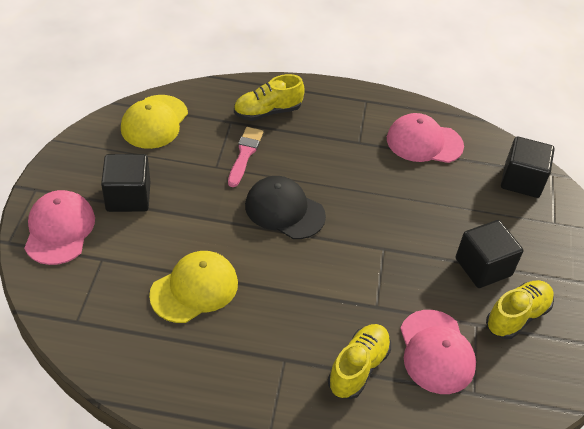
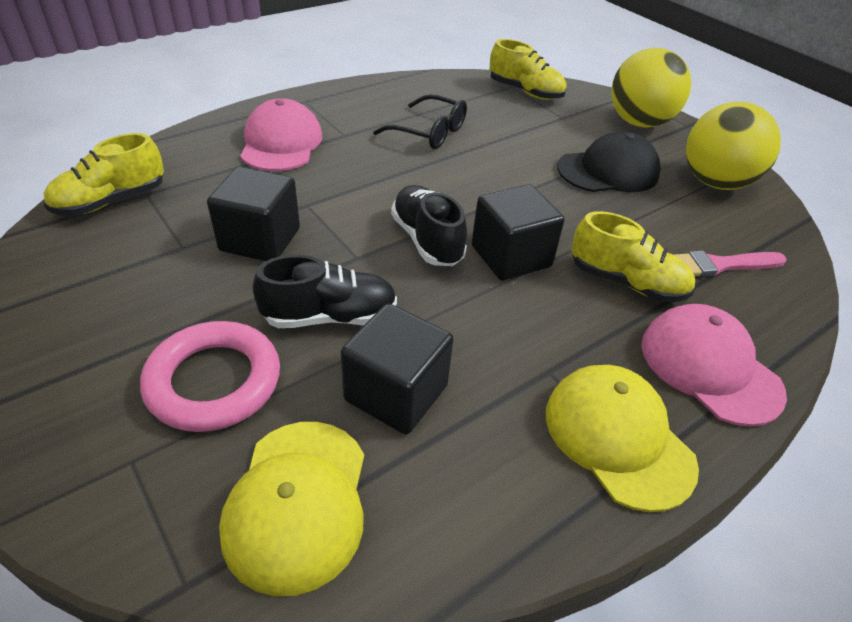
black glasses: none = 0 -> [373,94,467,149] = 1
black shoe: none = 0 -> [253,255,397,328] [391,185,467,266] = 2
pink cap: [24,190,95,265] [387,113,464,163] [400,310,476,394] = 3 -> [240,98,322,171] [641,304,787,427] = 2
pink ring: none = 0 -> [140,321,280,432] = 1
yellow ball: none = 0 -> [611,48,691,128] [686,102,781,190] = 2

